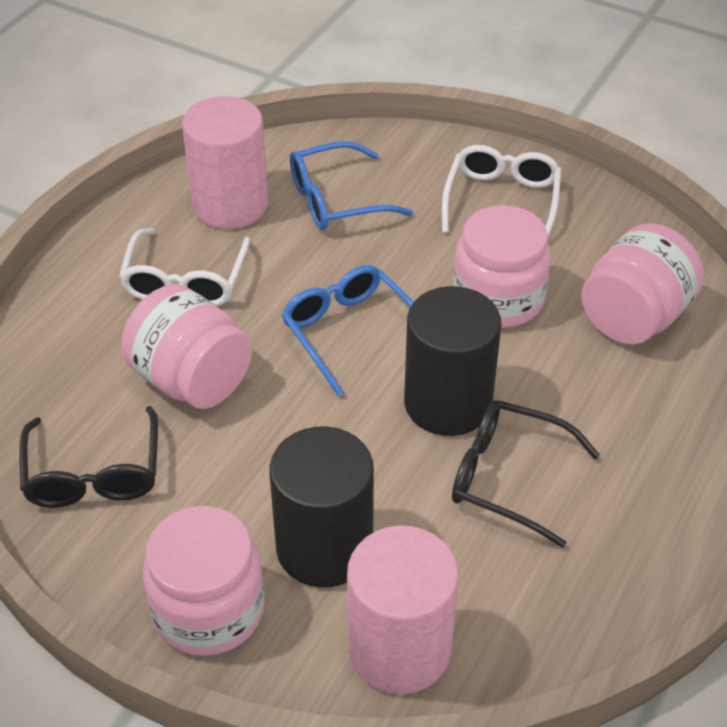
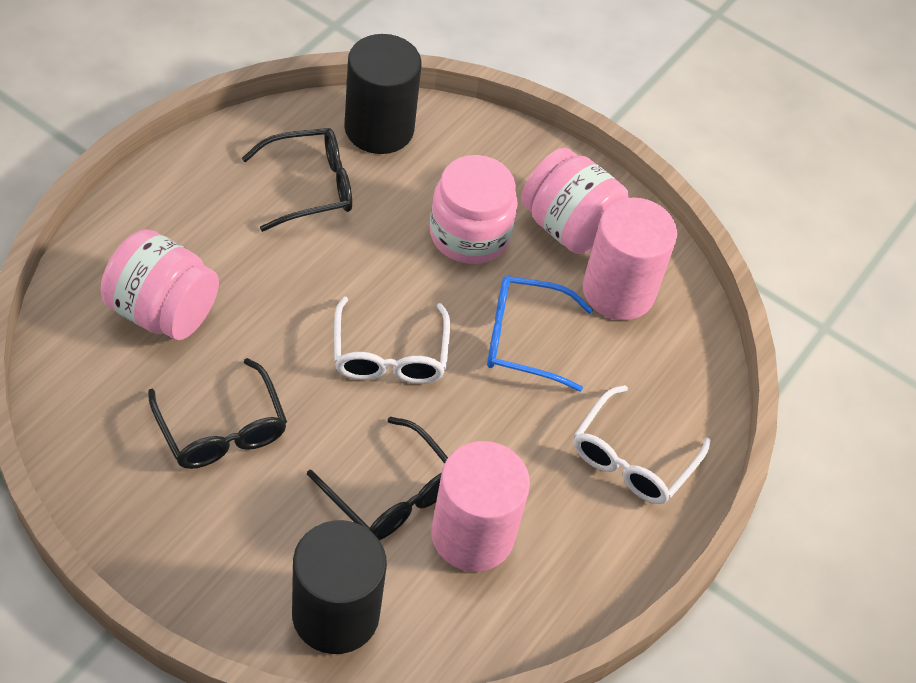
black glasses: [19,406,158,508] [452,400,600,548] = 2 -> [148,358,287,469] [242,128,352,232] [307,417,448,540] = 3
blue glasses: [282,265,414,397] [290,141,413,230] = 2 -> [487,276,593,392] = 1
pink jar: [121,284,252,409] [143,506,265,656] [453,205,551,328] [581,223,704,345] = 4 -> [101,229,219,340] [430,155,518,264] [521,147,629,254] = 3

